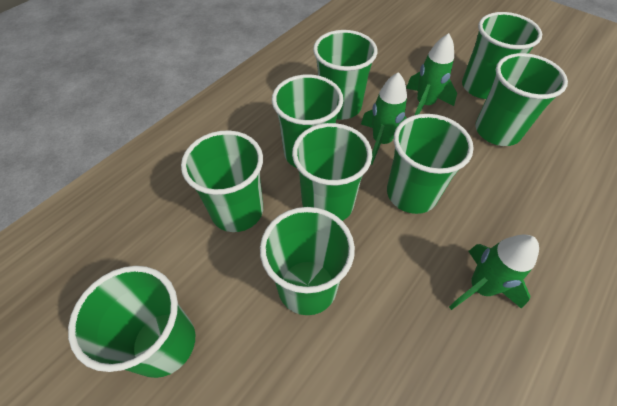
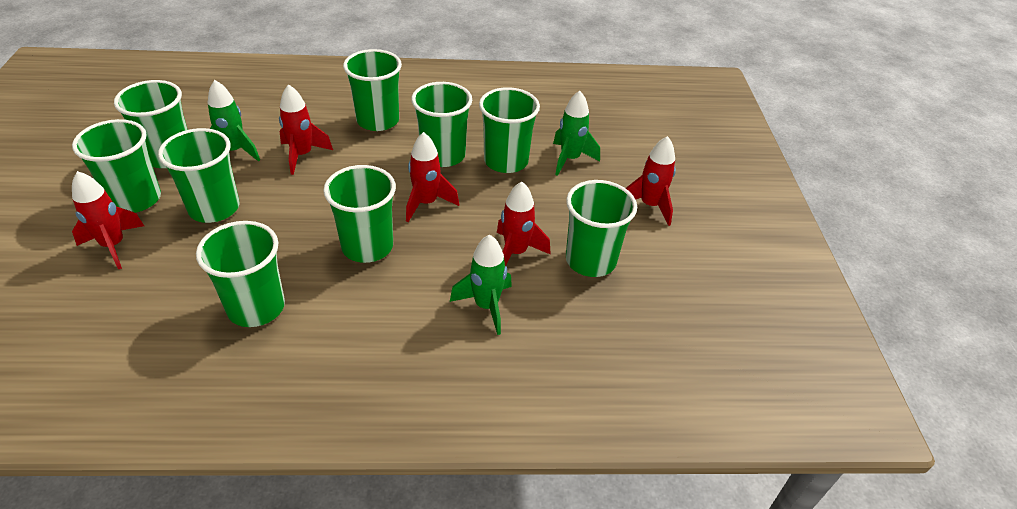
red rocket: none = 0 -> [72,171,144,269] [279,84,333,175] [406,132,459,222] [497,181,551,266] [626,136,676,226] = 5

